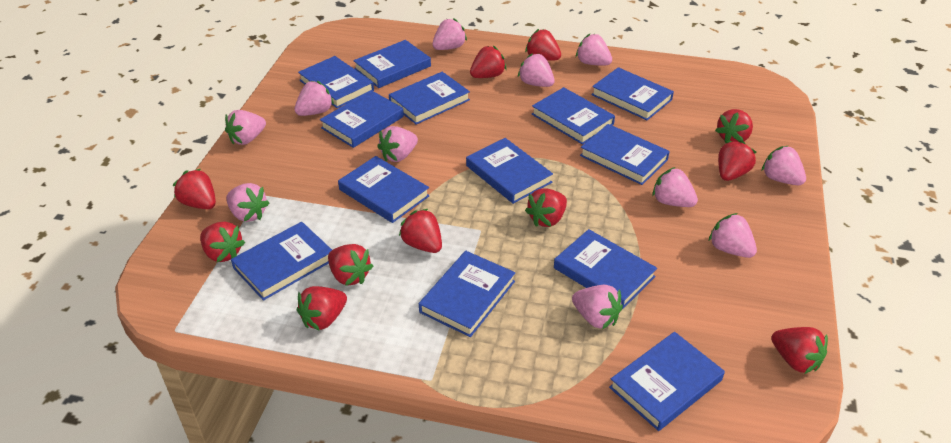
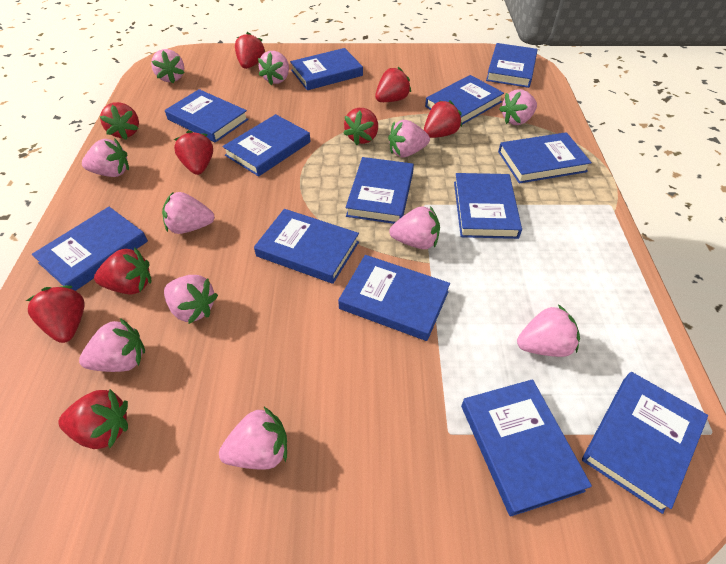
red strawberry: [173,169,216,209] [200,222,245,262] [297,286,347,331] [328,244,373,286] [399,209,442,253] [470,46,506,78] [525,29,561,61] [525,189,567,227] [715,109,753,143] [718,141,757,181] [771,327,828,374] = 11 -> [26,285,85,343] [59,389,128,449] [94,248,151,295] [100,102,139,140] [174,130,213,175] [235,32,265,69] [343,108,378,145] [375,67,411,102] [424,100,462,138] = 9

